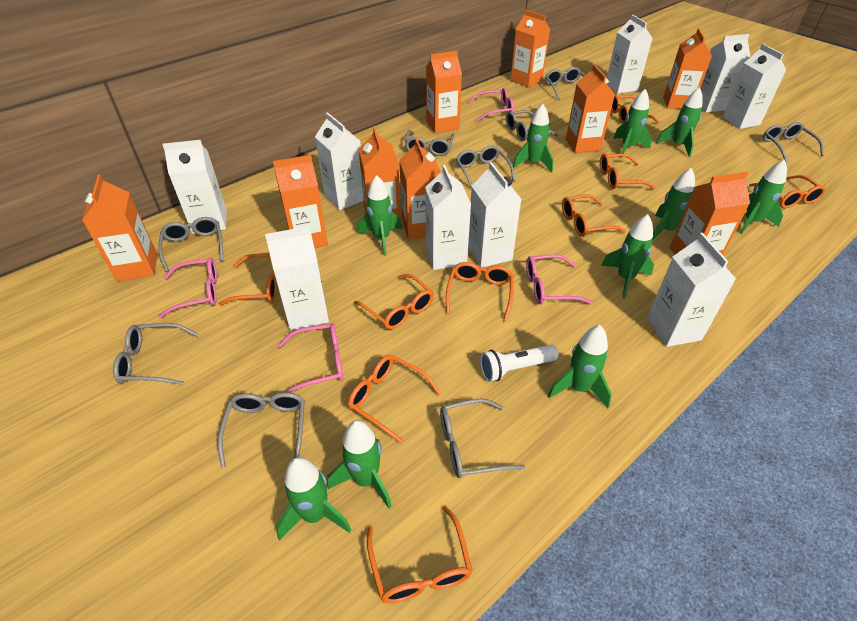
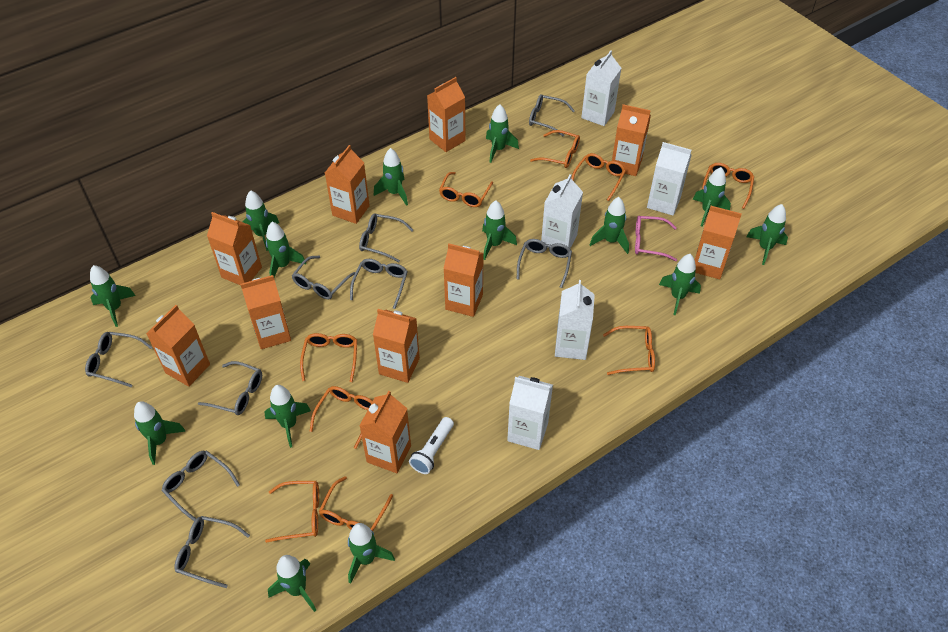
green rocket: [276,457,351,541] [327,420,392,509] [357,175,403,256] [513,104,553,172] [548,325,612,408] [601,214,654,298] [613,89,652,158] [652,168,695,241] [656,87,703,157] [740,159,787,234] = 10 -> [90,265,136,327] [134,401,186,465] [243,190,279,251] [265,385,311,448] [266,222,306,277] [268,555,316,612] [348,523,395,584] [374,148,408,206] [482,200,517,260] [486,104,519,163] [590,197,629,254] [659,254,701,315] [693,167,731,226] [746,204,788,265] = 14
orange carton: [82,175,157,282] [273,155,328,248] [359,127,401,218] [399,138,441,240] [426,51,462,133] [510,10,550,88] [566,64,615,153] [663,28,712,109] [670,172,750,255] = 9 -> [146,305,210,387] [207,212,262,285] [240,275,291,349] [325,145,370,224] [359,391,411,473] [373,309,420,383] [427,77,465,152] [443,243,484,317] [612,104,651,176] [695,206,742,279] = 10
pink glasses: [158,258,217,318] [278,324,343,393] [469,88,514,121] [526,254,592,304] = 4 -> [635,216,677,261] = 1
white carton: [162,140,227,234] [265,226,329,331] [315,112,364,210] [425,165,471,270] [468,162,521,268] [607,14,653,94] [647,233,736,347] [700,34,750,113] [723,44,786,129] = 9 -> [507,376,553,450] [541,174,583,248] [555,280,595,360] [581,50,621,126] [647,142,692,215] = 5

